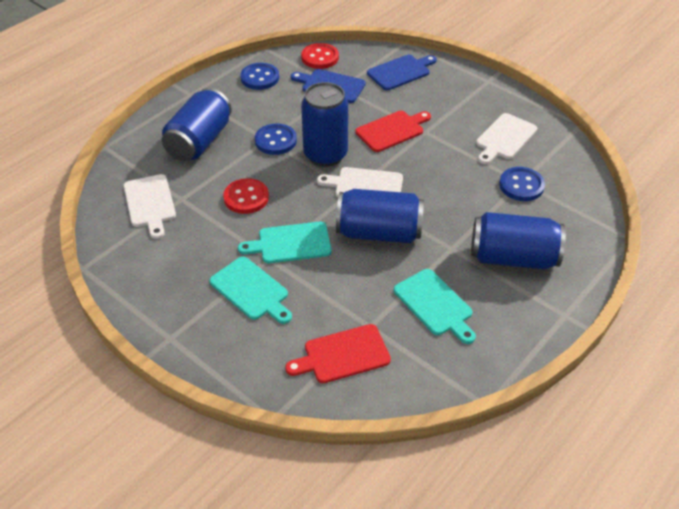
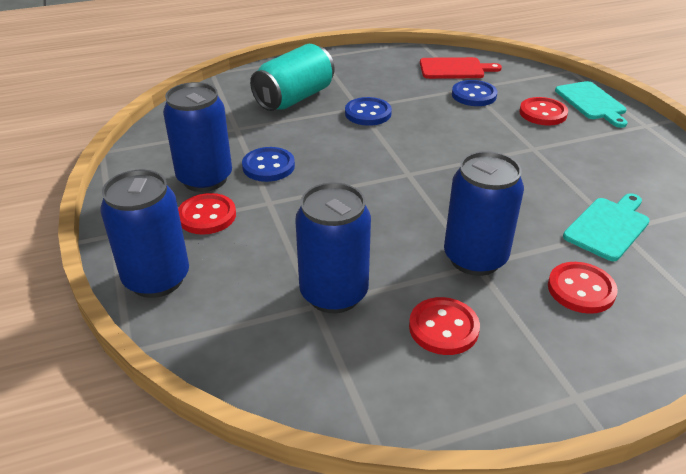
blue cutting board: [291,69,366,103] [367,55,437,90] = 2 -> none = 0
red button: [223,178,269,214] [301,43,339,69] = 2 -> [178,193,236,235] [409,297,480,355] [519,97,568,126] [548,262,618,314] = 4
red cutting board: [285,324,391,383] [356,111,431,152] = 2 -> [420,57,502,79] = 1
turquoise can: none = 0 -> [250,44,335,111] = 1
turquoise cutting board: [210,257,292,324] [238,221,331,263] [394,269,476,344] = 3 -> [555,81,628,128] [563,193,650,261] = 2
white cutting board: [124,174,176,239] [317,167,403,197] [476,113,538,164] = 3 -> none = 0

